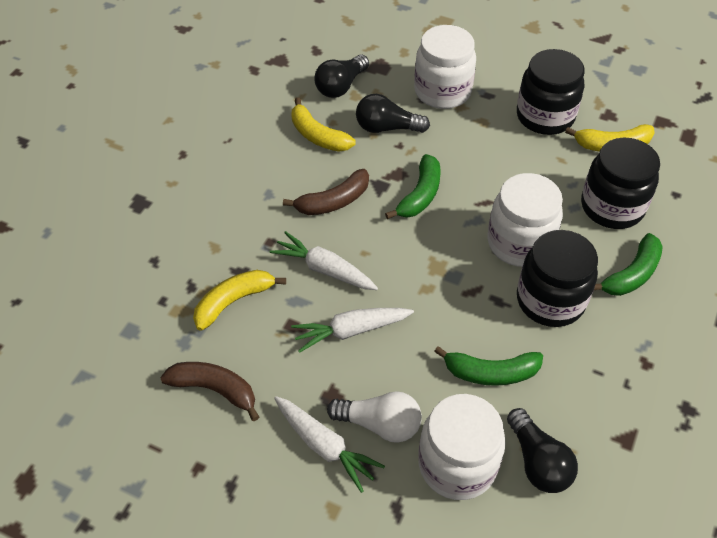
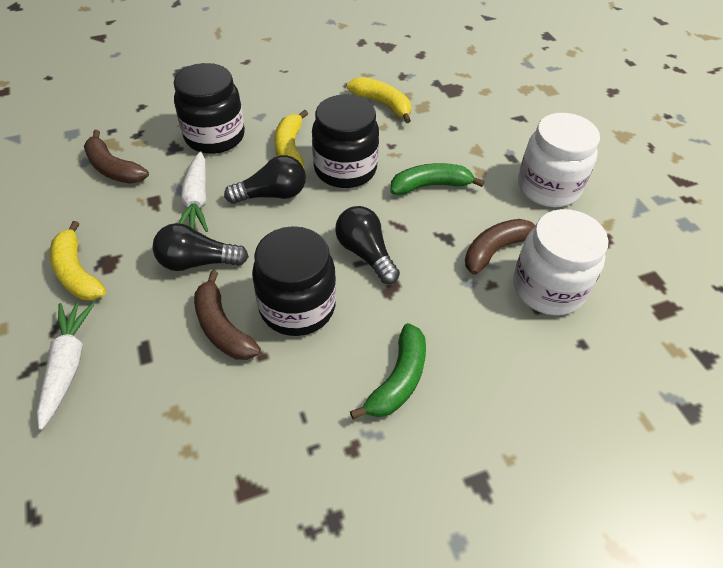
brown banana: [160,362,259,421] [283,169,369,215] = 2 -> [84,130,149,184] [194,270,261,360] [465,219,536,275] = 3
green banana: [385,154,440,219] [434,346,543,386] [594,233,663,296] = 3 -> [350,323,426,420] [391,163,485,195] = 2
white carrot: [270,231,378,290] [274,396,385,493] [291,308,414,353] = 3 -> [37,302,95,430] [179,151,208,232] = 2
white jar: [414,25,476,109] [418,394,506,500] [487,173,563,267] = 3 -> [513,209,608,315] [518,113,600,207] = 2
white light bulb: [327,391,422,443] = 1 -> none = 0

